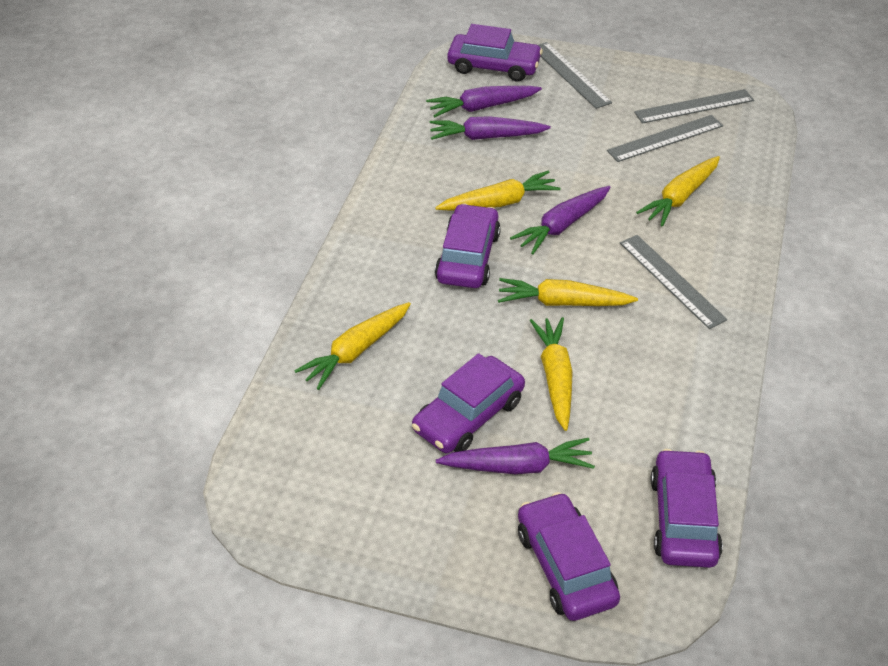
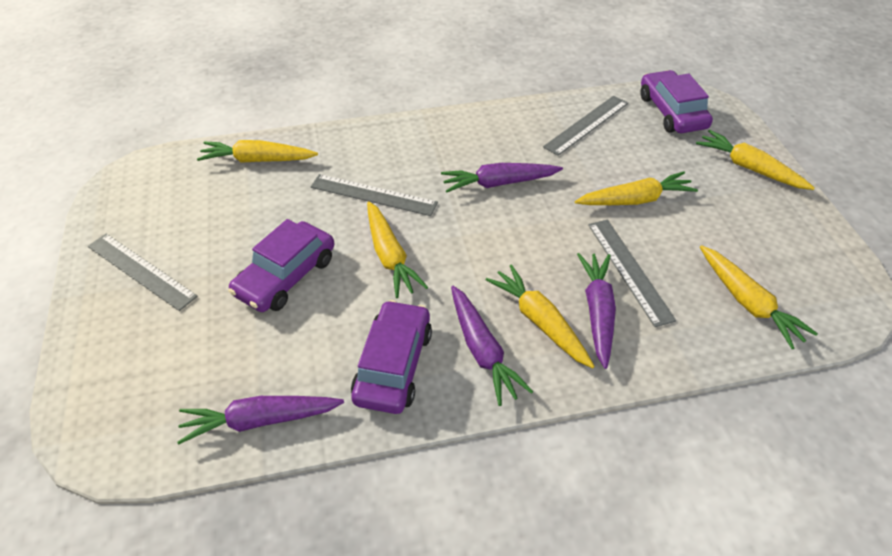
purple car: [412,353,525,453] [435,204,501,288] [447,24,543,82] [518,492,620,621] [650,449,723,568] = 5 -> [228,219,334,312] [351,300,432,414] [641,70,713,133] = 3
yellow carrot: [294,302,411,390] [435,171,561,211] [498,278,638,306] [530,317,573,431] [636,156,720,227] = 5 -> [197,140,318,163] [367,201,428,298] [486,264,595,368] [575,171,698,205] [696,130,815,190] [700,245,818,349] = 6

